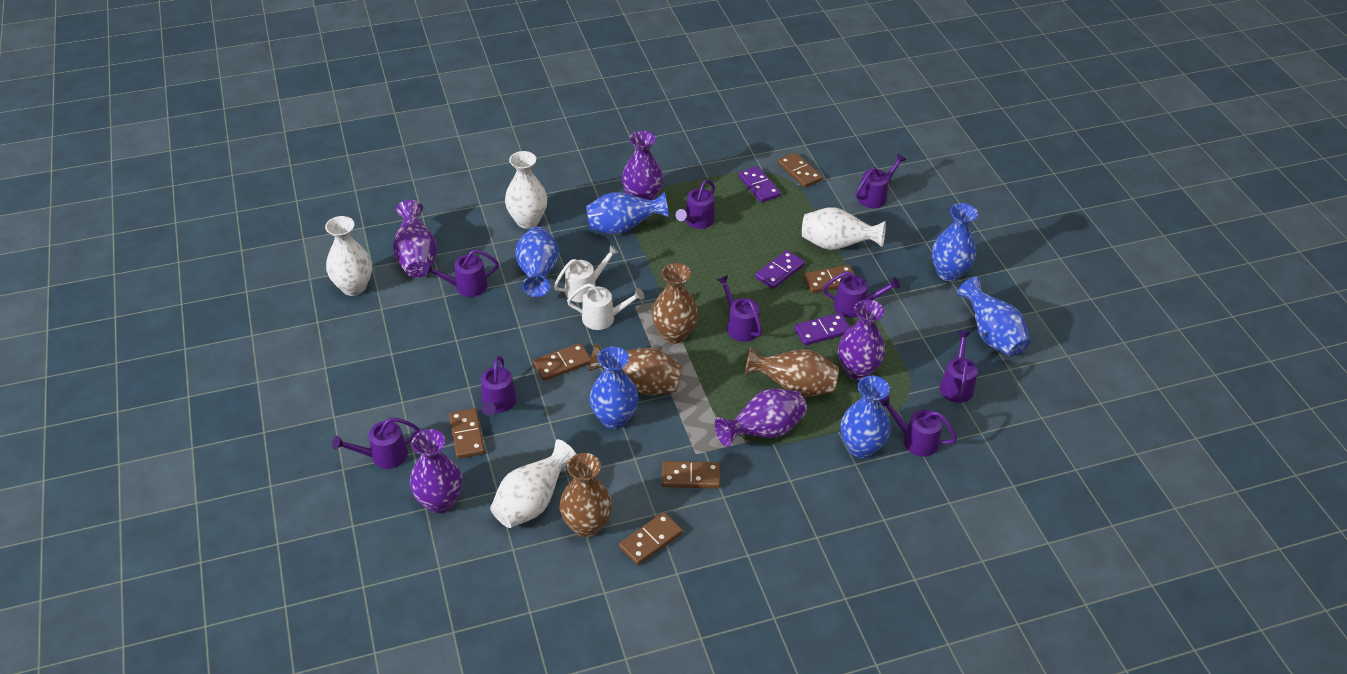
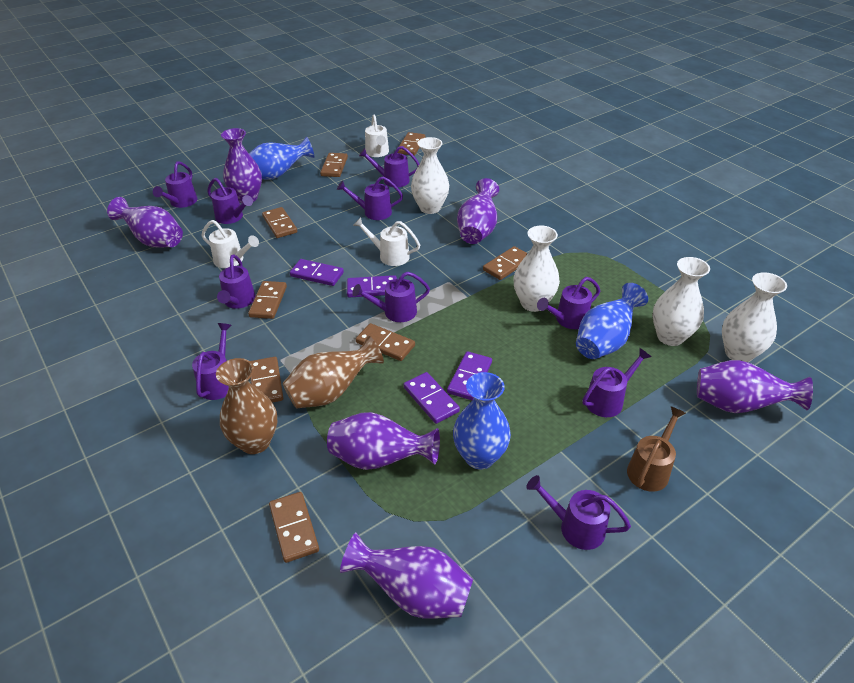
blue vase: [515,227,559,297] [586,192,669,234] [589,347,639,429] [841,376,891,458] [932,203,978,281] [957,276,1030,357] = 6 -> [249,137,315,179] [453,372,511,469] [576,283,648,359] = 3
brown domino: [449,408,485,459] [533,343,591,381] [619,512,683,565] [662,461,720,489] [778,152,823,188] [803,265,855,293] = 6 -> [248,281,287,319] [250,357,283,403] [262,207,297,238] [269,492,319,563] [320,153,348,177] [356,323,415,361] [397,132,425,156] [483,246,528,280] = 8
brown vase: [559,453,612,537] [589,343,683,395] [652,263,698,344] [745,348,839,397] = 4 -> [216,358,277,454] [283,336,384,409] = 2
brown watering can: none = 0 -> [627,406,686,492] = 1
purple domino: [739,166,781,203] [755,250,805,289] [794,313,850,346] = 3 -> [290,259,344,286] [347,275,397,297] [403,372,460,424] [447,351,492,400] = 4
purple vase: [393,200,437,278] [410,429,462,513] [622,130,663,200] [715,388,807,447] [838,299,885,381] = 5 -> [107,197,183,248] [221,128,262,203] [327,412,440,470] [340,533,473,619] [457,178,499,244] [697,360,813,413] = 6
purple watering can: [332,417,419,469] [423,249,499,297] [481,356,516,416] [676,179,715,229] [717,275,762,342] [822,271,900,318] [856,153,906,209] [880,395,957,457] [940,331,978,403] = 9 -> [153,161,197,208] [192,323,231,400] [207,178,253,224] [217,255,256,309] [337,176,403,220] [352,272,430,322] [359,146,419,187] [526,475,631,550] [537,277,600,329] [582,348,651,417] = 10
white watering can: [554,245,619,302] [567,283,644,330] = 2 -> [201,220,259,268] [353,217,420,266] [365,115,389,157] = 3

